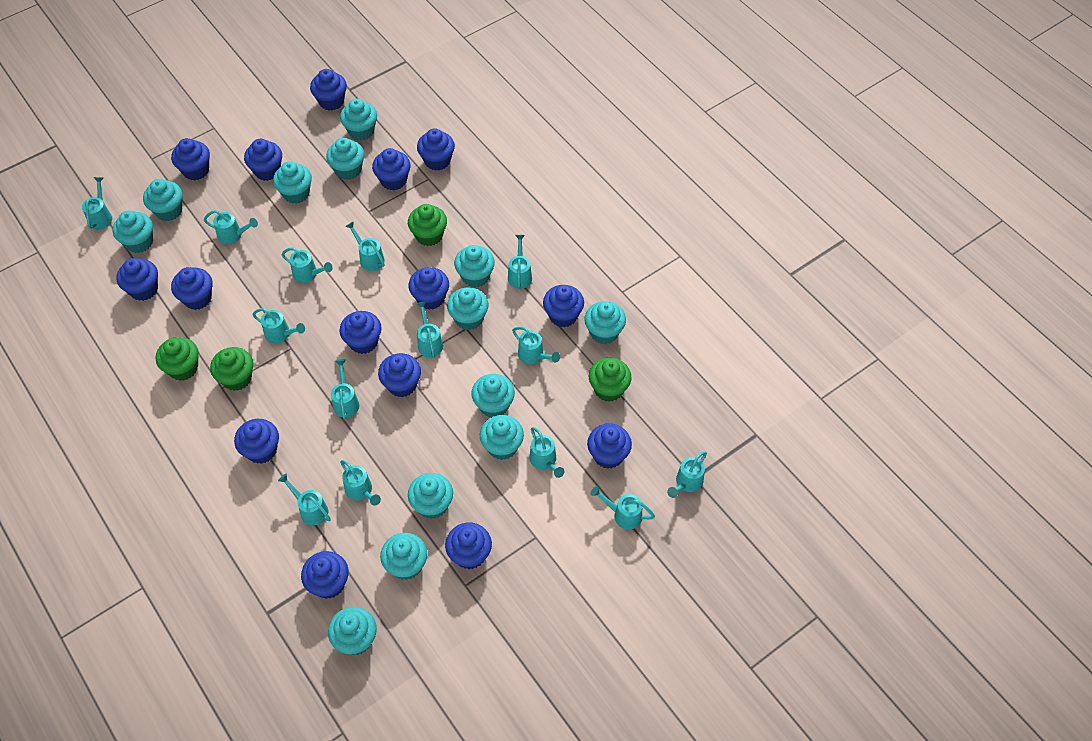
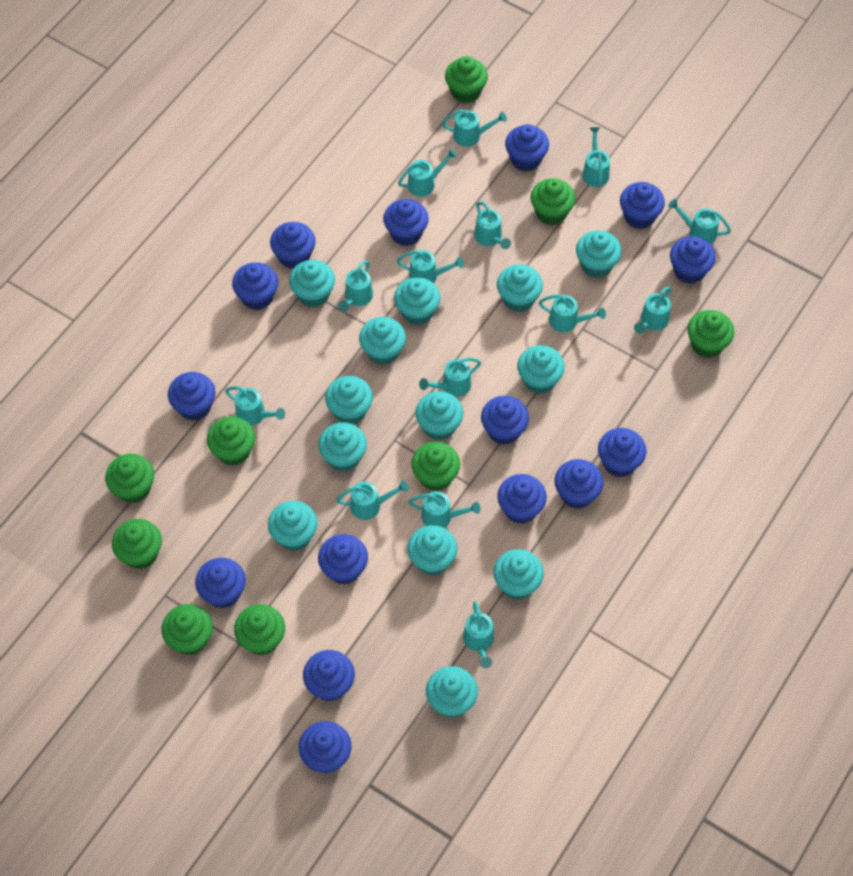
green cupcake: [156,337,199,381] [210,347,253,391] [408,204,447,246] [589,358,632,402] = 4 -> [105,454,154,503] [112,519,162,569] [162,604,213,655] [207,416,255,466] [234,604,285,655] [411,442,460,491] [445,56,488,103] [531,178,575,225] [687,310,734,358] = 9

